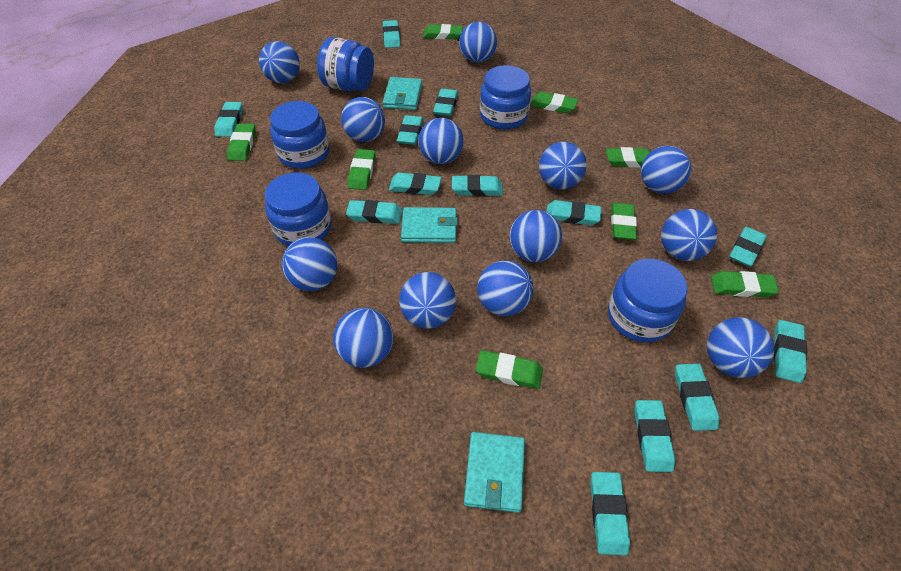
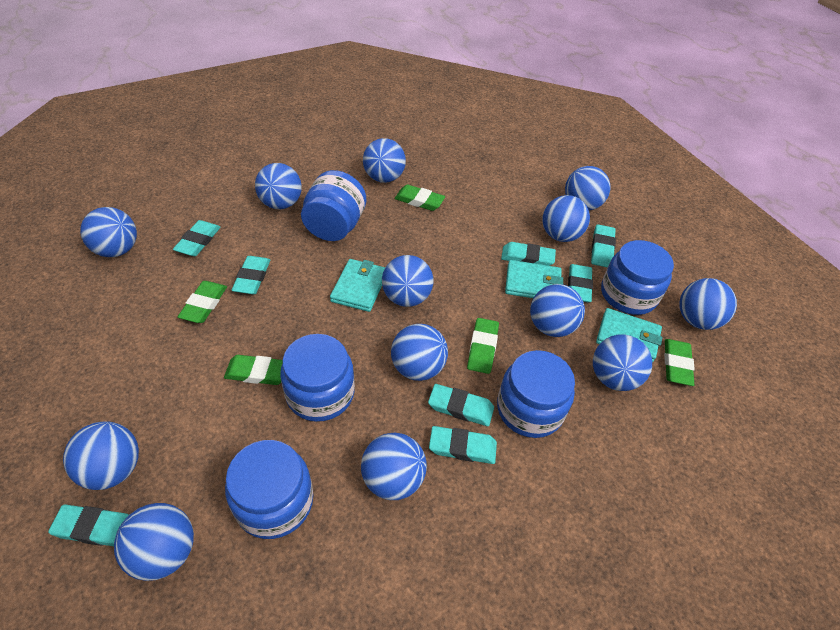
green eraser: [227,124,256,161] [347,149,376,190] [423,24,463,39] [476,350,543,389] [530,92,578,113] [606,147,650,168] [611,203,637,240] [711,271,779,297] = 8 -> [178,281,227,323] [224,355,282,385] [394,185,445,211] [467,318,499,374] [664,339,695,386] = 5
turquoise eraser: [214,102,243,137] [346,200,402,224] [383,20,400,48] [389,172,441,195] [397,115,423,145] [433,89,458,116] [452,175,503,196] [546,200,602,225] [590,472,630,555] [635,400,675,472] [675,363,719,431] [729,227,767,267] [774,320,807,383] = 13 -> [48,504,129,546] [173,220,221,256] [231,256,271,294] [428,384,494,426] [429,426,497,464] [501,242,556,266] [568,264,593,303] [591,224,616,268] = 8

